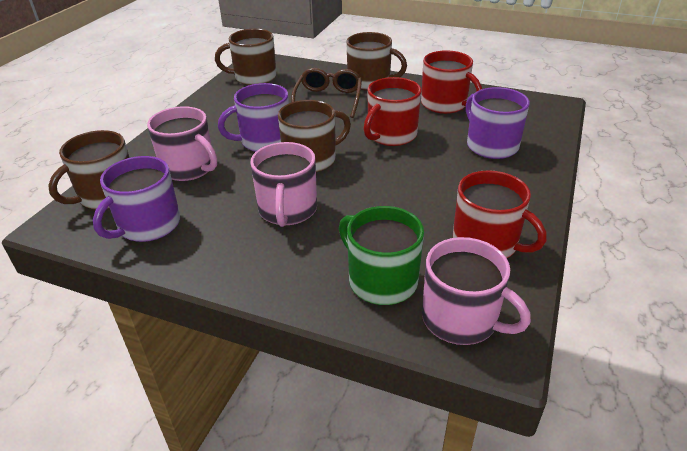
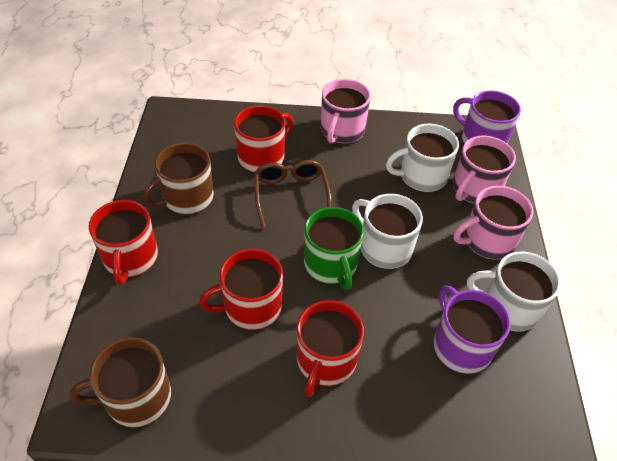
brown mug: [48,130,130,210] [215,29,276,85] [278,100,351,173] [346,32,407,91] = 4 -> [70,337,171,428] [143,143,214,214] = 2
purple mug: [93,156,180,242] [218,83,289,152] [466,87,530,159] = 3 -> [433,285,510,374] [453,90,521,144] = 2
red mug: [364,77,421,146] [421,50,482,114] [453,170,547,258] = 3 -> [89,200,158,285] [199,249,283,330] [234,106,294,172] [297,300,364,397] = 4
white mug: none = 0 -> [352,194,423,269] [386,124,459,192] [467,252,561,332] = 3

